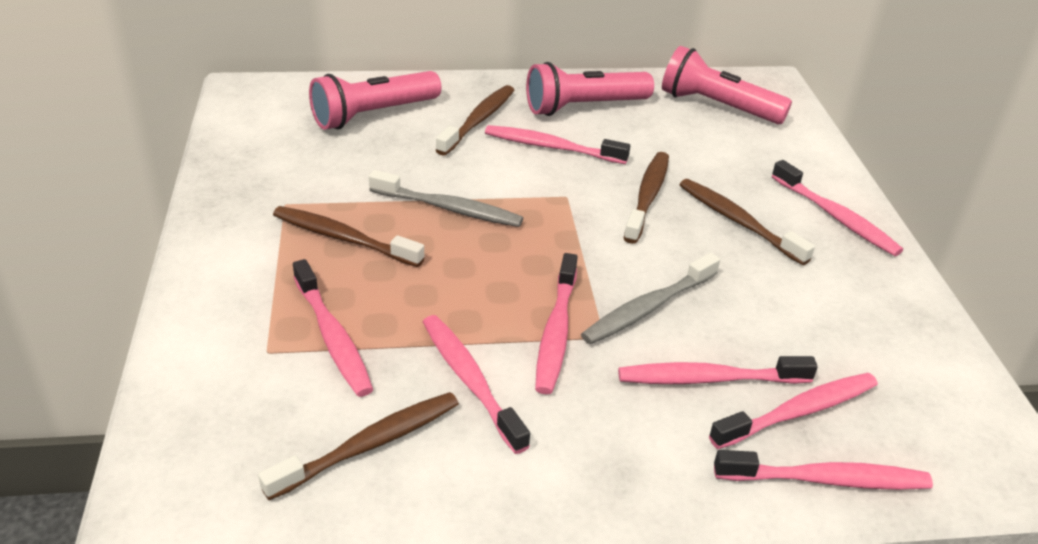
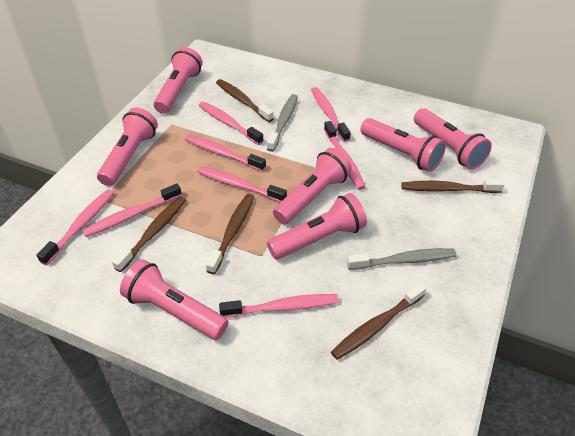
pink flashlight: [309,71,441,130] [526,62,654,116] [662,46,792,124] = 3 -> [97,108,158,186] [120,260,229,340] [153,47,203,113] [267,193,367,259] [273,148,352,224] [361,118,446,172] [414,108,492,169] = 7

